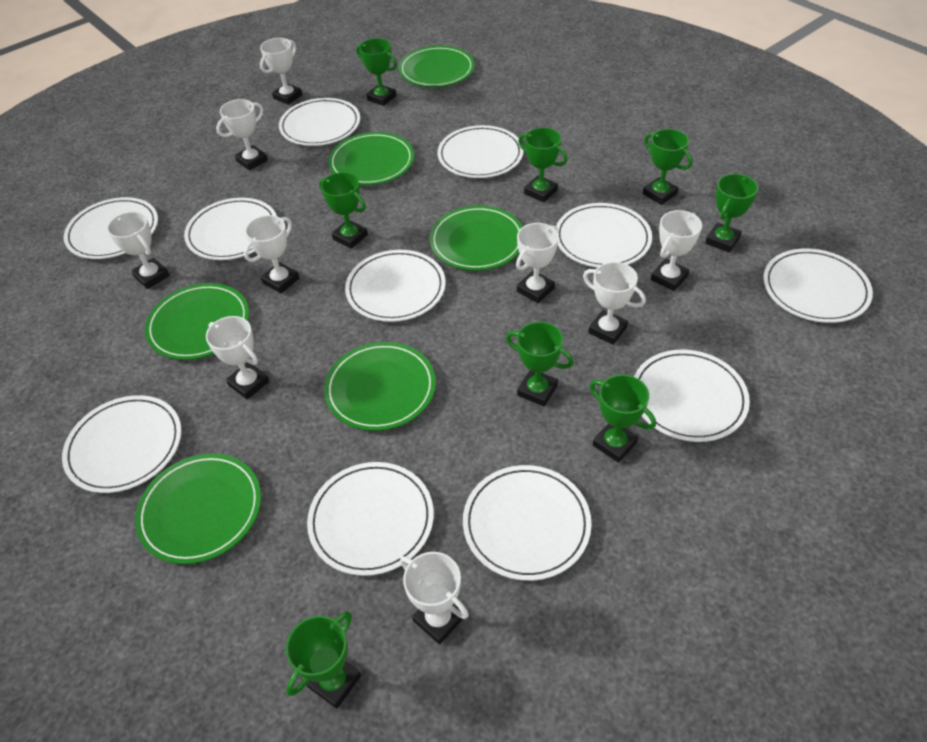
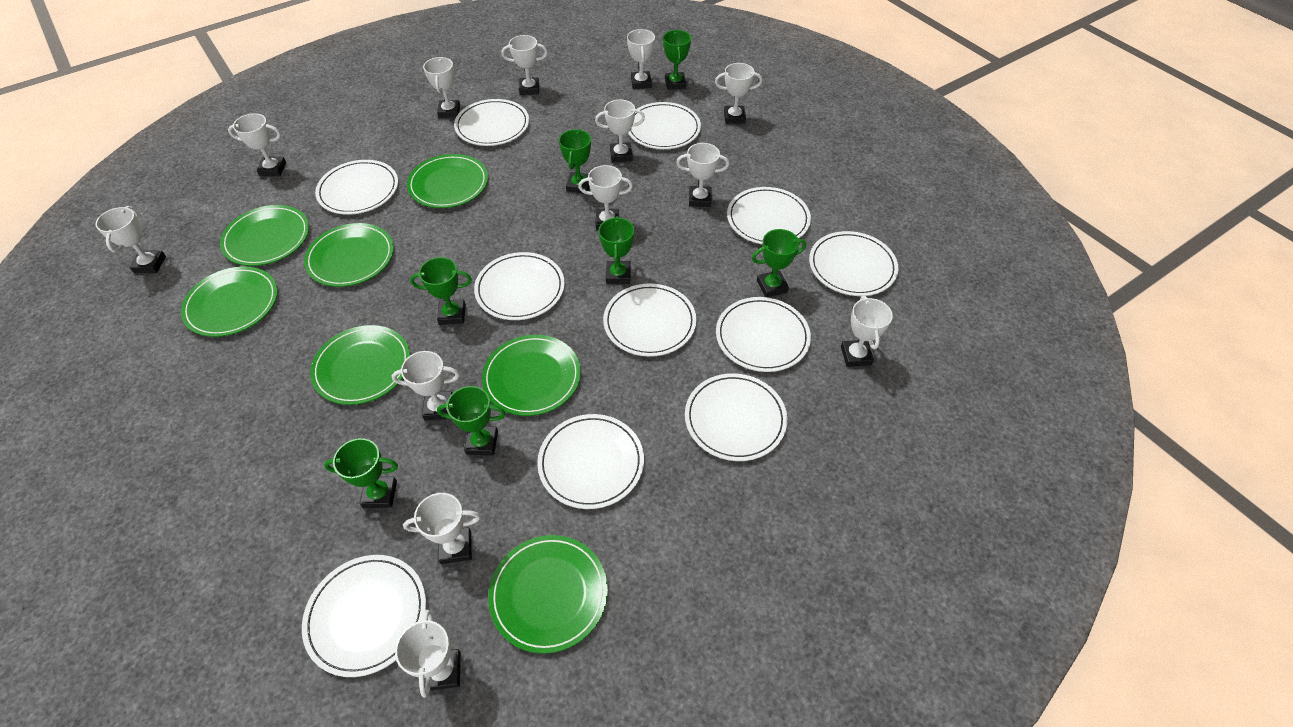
green plate: [135,453,261,564] [145,283,249,360] [324,342,436,431] [328,132,414,185] [399,46,475,87] [429,205,523,271] = 6 -> [181,266,278,337] [220,205,309,266] [304,223,394,287] [310,325,410,405] [407,154,488,208] [482,335,581,416] [488,535,608,654] = 7
green trophy: [286,611,361,709] [319,172,368,249] [356,38,397,106] [506,322,574,406] [518,128,568,203] [590,374,656,463] [643,129,692,205] [705,174,758,253] = 8 -> [324,438,398,508] [410,257,472,325] [437,386,506,456] [559,129,591,193] [598,216,635,284] [663,30,691,90] [752,229,806,297] = 7
white trophy: [107,211,170,289] [206,316,269,399] [216,99,268,171] [244,215,299,293] [260,38,302,105] [400,552,469,644] [516,223,559,303] [583,262,646,345] [651,210,702,291] = 9 -> [95,206,166,273] [228,113,286,176] [392,351,460,420] [395,610,461,698] [403,493,480,564] [423,57,460,118] [501,35,548,95] [578,165,633,230] [595,100,645,163] [627,29,655,89] [676,143,729,207] [715,63,762,124] [841,296,893,367] = 13

